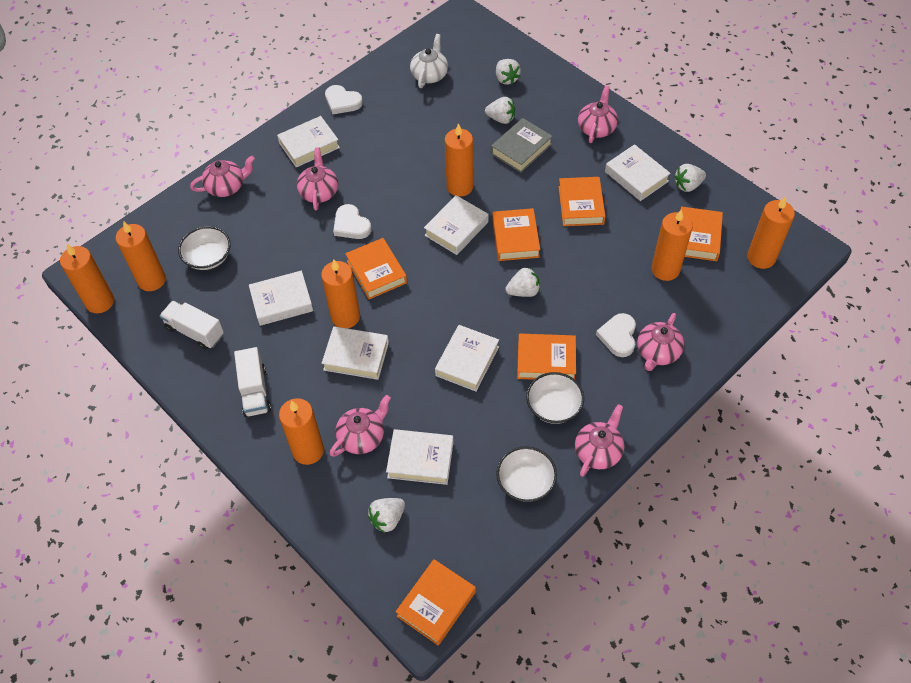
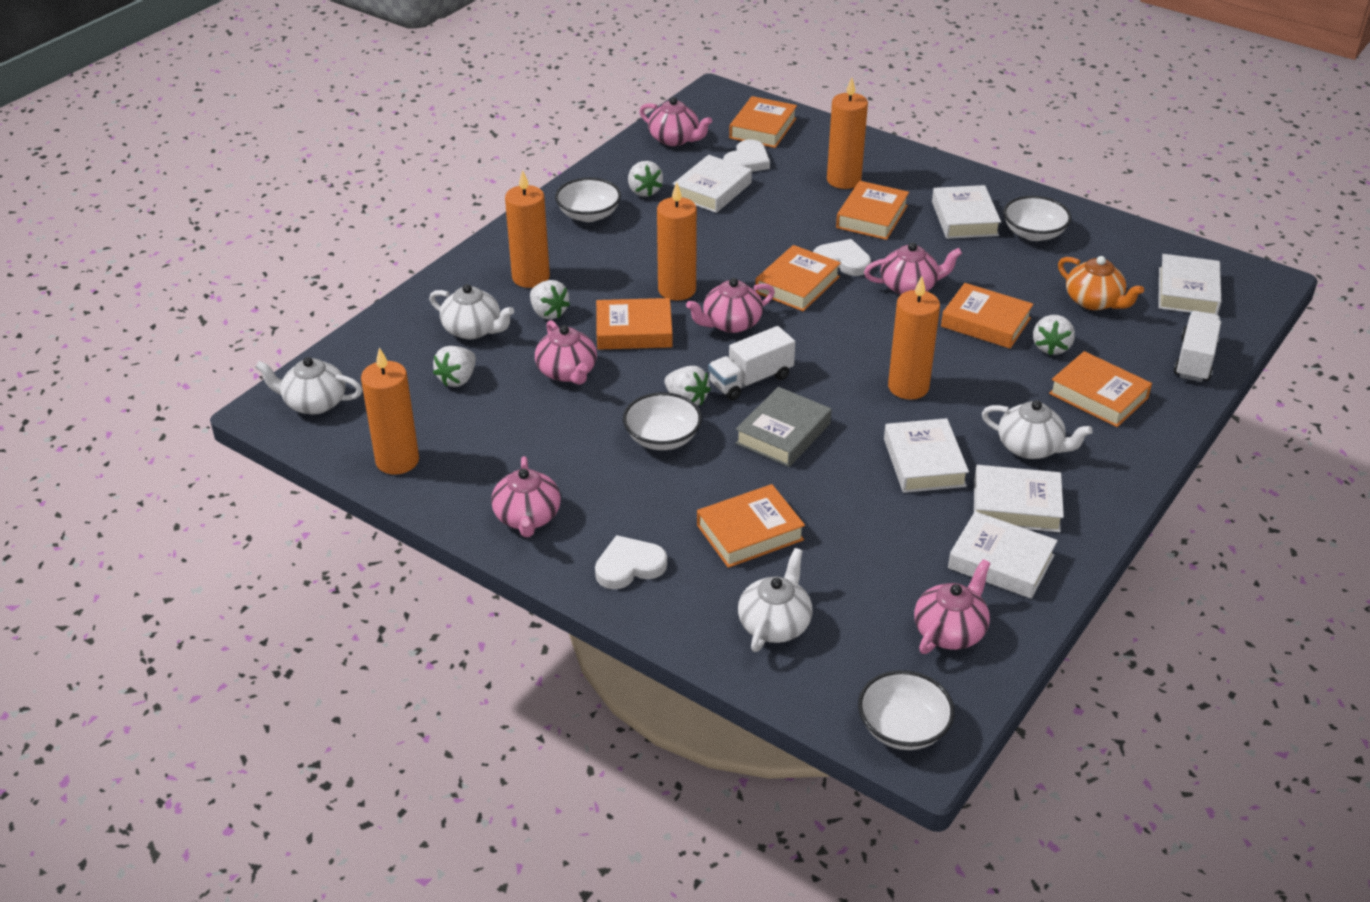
orange book: [345,238,407,299] [395,559,476,645] [492,208,540,261] [517,334,576,380] [559,177,606,226] [681,206,723,261] = 6 -> [596,298,673,350] [697,484,805,568] [729,96,797,148] [755,245,841,311] [836,181,909,240] [941,283,1033,349] [1049,351,1152,427] = 7
orange candle: [60,244,114,313] [116,221,166,291] [279,398,324,465] [321,260,360,329] [445,123,474,197] [651,209,693,281] [747,197,795,269] = 7 -> [361,347,419,475] [505,170,550,288] [657,182,697,301] [827,77,868,189] [888,276,940,400] = 5
orange teapot: none = 0 -> [1058,256,1144,310] = 1
white book: [249,270,313,326] [277,116,340,167] [322,326,389,380] [386,429,454,485] [424,195,489,255] [435,325,499,391] [605,144,671,201] = 7 -> [673,155,752,213] [884,418,969,493] [932,185,1001,239] [948,511,1058,599] [974,465,1064,532] [1158,254,1221,315] = 6
white bowl: [178,226,231,270] [496,446,557,502] [526,372,584,424] = 3 -> [555,178,621,222] [623,392,702,450] [858,670,955,750] [1003,196,1071,241] = 4
white teapot: [410,34,448,88] = 1 -> [255,357,362,415] [429,284,514,339] [738,548,812,652] [982,400,1093,459] = 4

